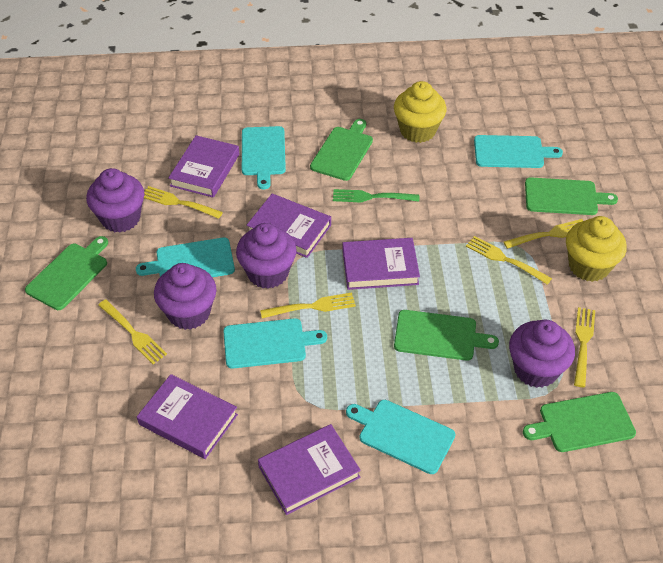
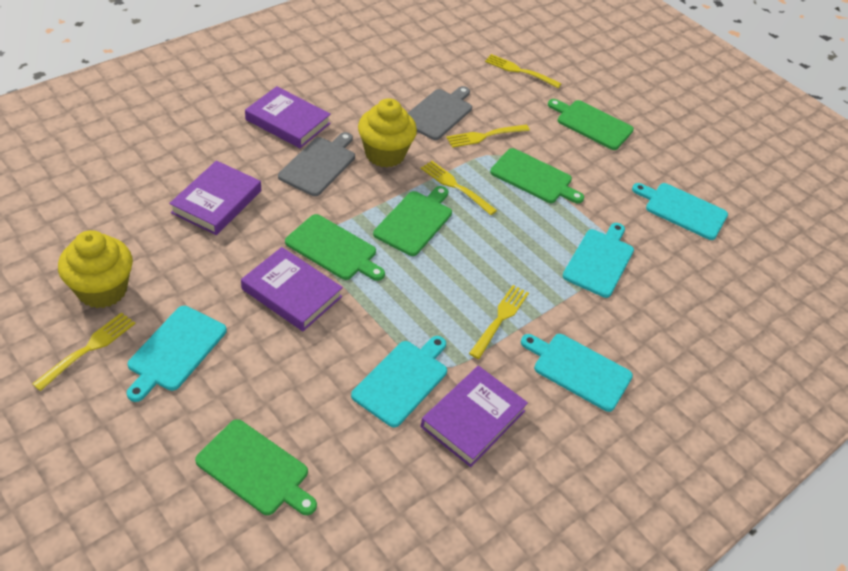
green fork: [333,189,419,203] = 1 -> none = 0
grey cutting board: none = 0 -> [278,132,355,196] [408,86,472,140] = 2
purple book: [137,374,238,459] [168,135,239,198] [247,194,331,258] [258,424,361,515] [342,238,420,290] = 5 -> [169,160,261,235] [241,247,343,331] [245,86,331,148] [421,366,528,467] = 4
purple cupcake: [86,168,144,233] [154,263,217,330] [236,223,297,289] [509,320,575,388] = 4 -> none = 0
yellow fork: [98,299,167,364] [144,186,223,219] [260,293,356,318] [466,236,552,285] [504,219,583,249] [574,307,595,387] = 6 -> [32,312,135,391] [421,161,497,215] [446,125,530,148] [469,285,529,359] [485,54,562,88] = 5

